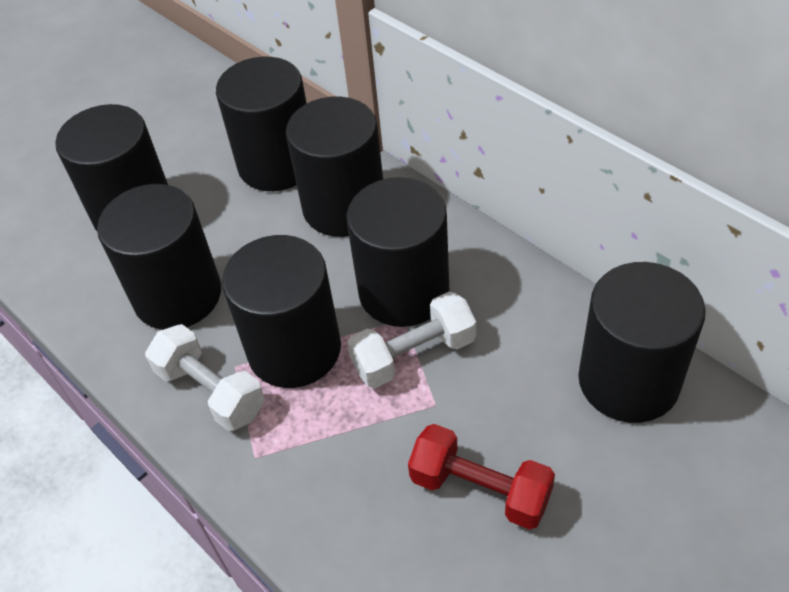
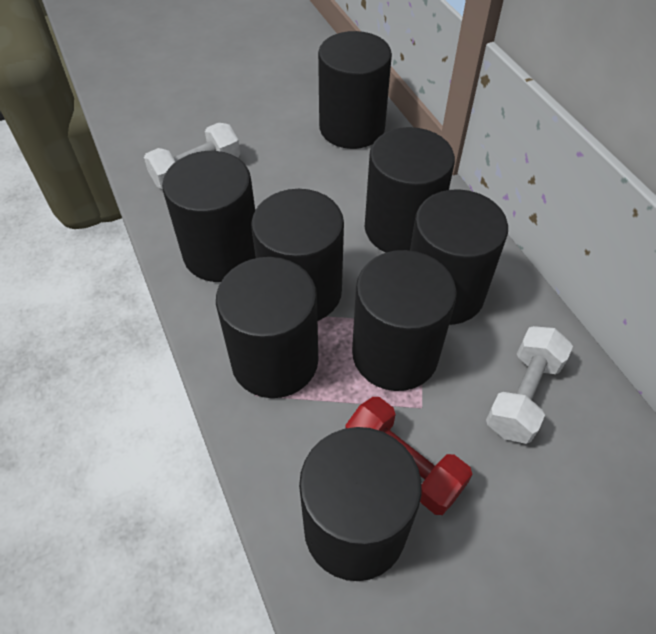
black cylinder: [55,104,168,231] [97,184,221,330] [216,57,307,191] [222,235,341,388] [286,97,383,237] [347,177,449,327] [578,262,706,423] = 7 -> [162,151,256,282] [216,257,318,398] [251,189,344,321] [299,427,422,581] [318,31,392,149] [352,250,457,391] [365,127,455,252] [410,189,508,325] = 8

